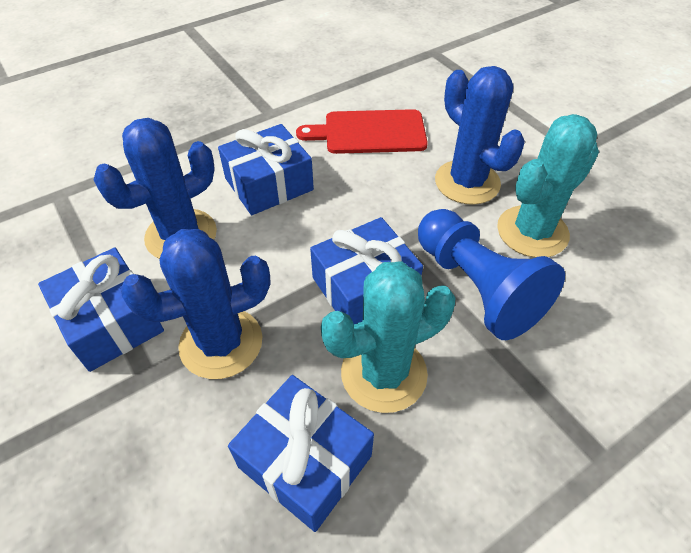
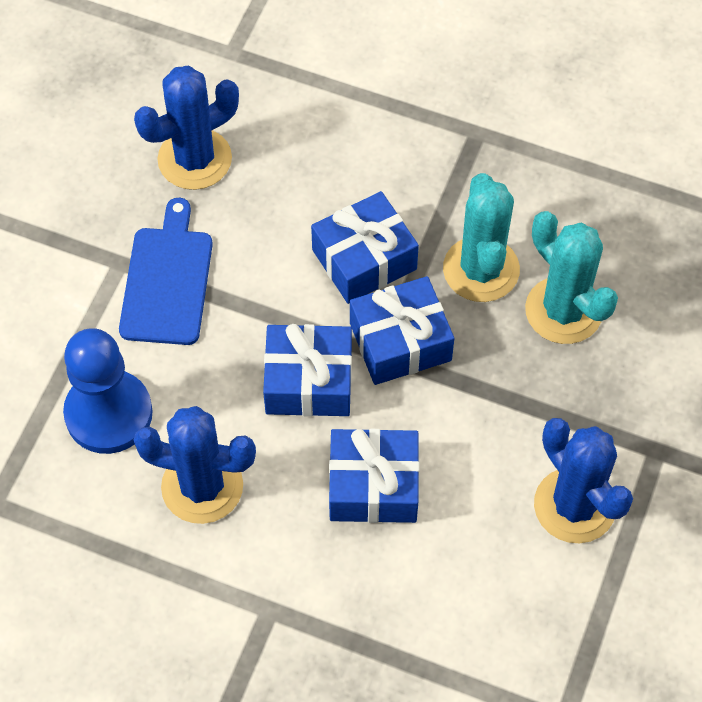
blue cutting board: none = 0 -> [119,198,213,345] = 1
red cutting board: [296,109,428,154] = 1 -> none = 0

